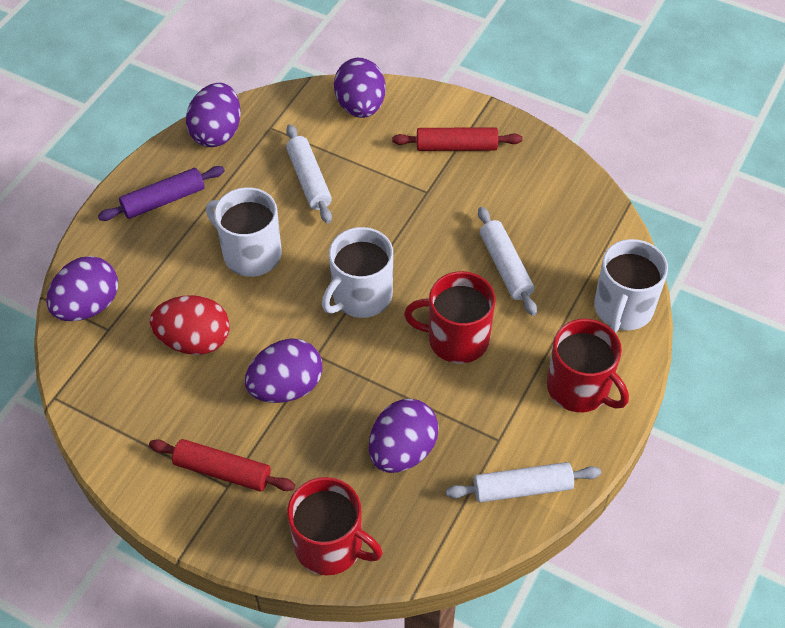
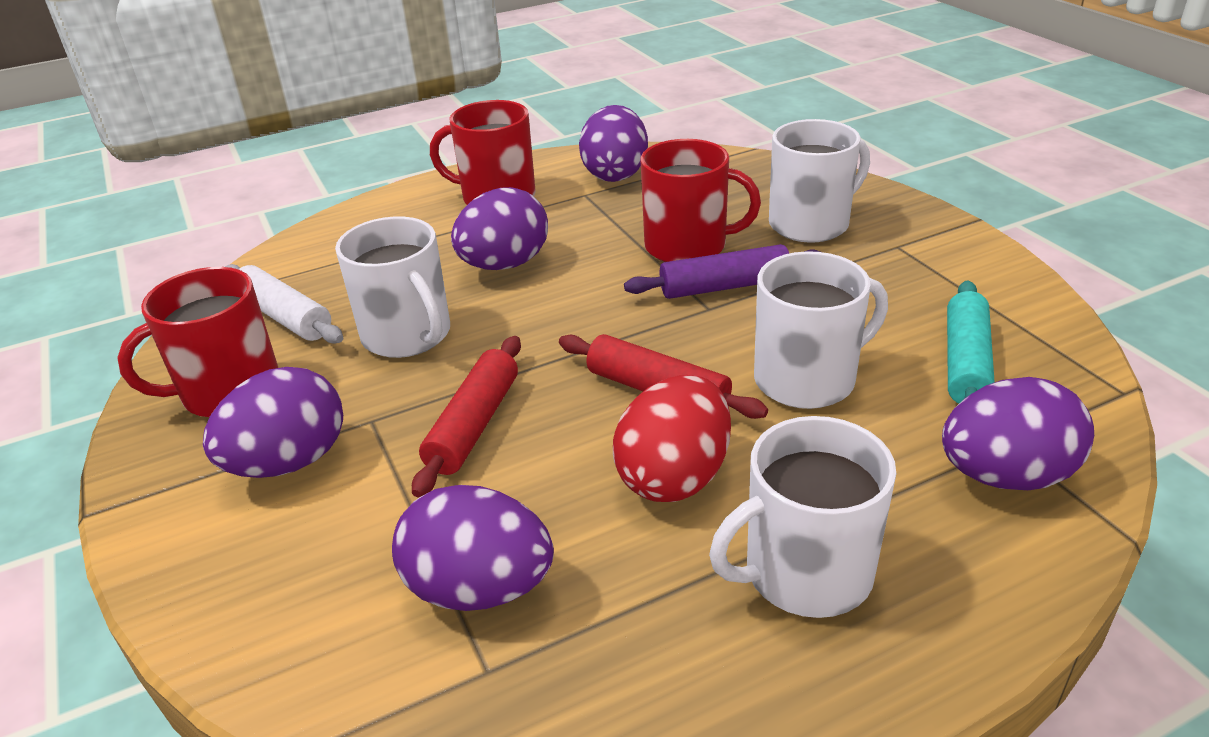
turquoise rolling pin: none = 0 -> [947,281,995,404] = 1
white mug: [206,187,282,277] [322,227,393,318] [594,239,668,333] = 3 -> [335,216,450,358] [709,416,896,618] [754,251,888,409] [769,119,870,243] = 4
white rolling pin: [286,124,332,223] [446,462,601,503] [478,207,537,316] = 3 -> [225,264,343,344] = 1

